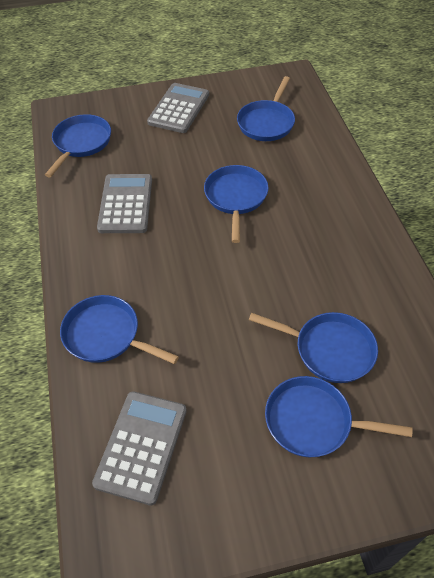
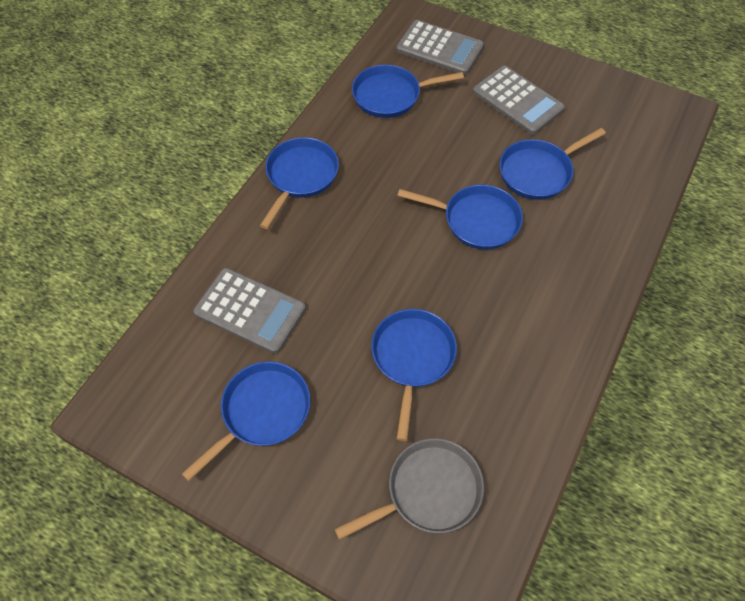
grey pan: none = 0 -> [334,438,484,540] = 1

